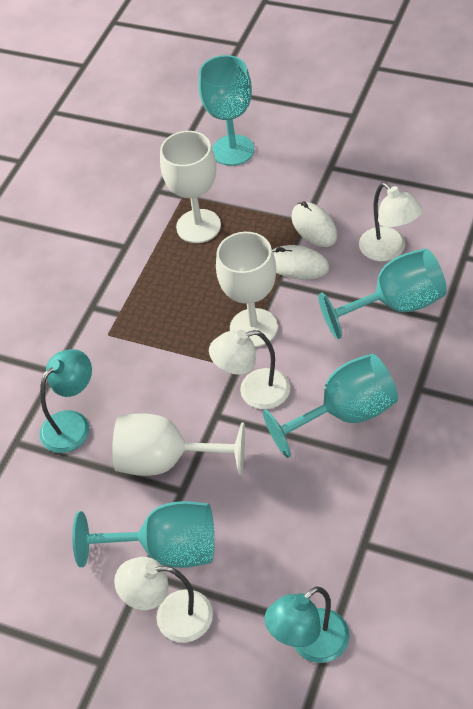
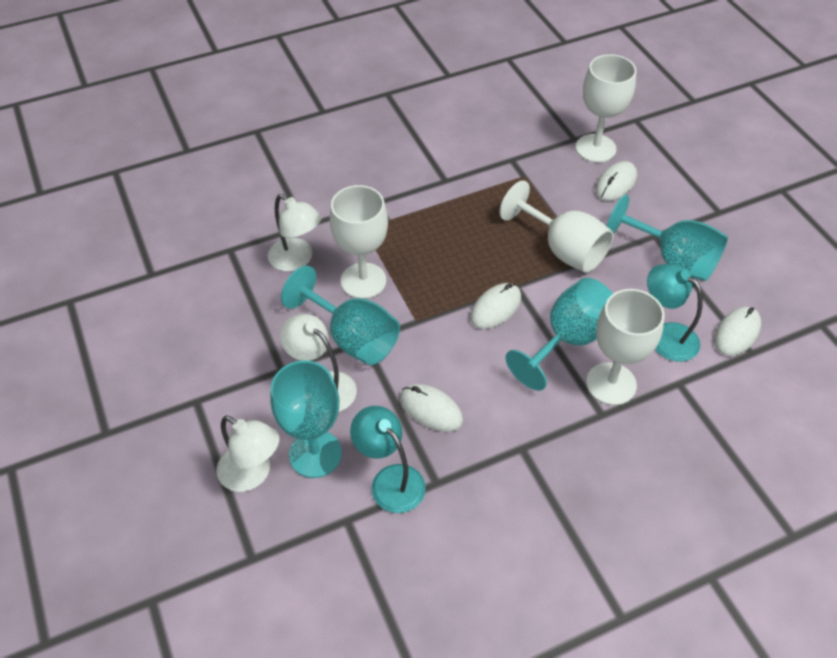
white goblet: [112,413,245,476] [160,131,221,243] [216,232,278,347] = 3 -> [330,185,388,299] [500,180,613,273] [576,54,637,163] [586,289,665,405] = 4
white mouse: [272,245,329,280] [291,201,338,247] = 2 -> [400,384,463,432] [470,283,521,329] [595,161,637,201] [714,307,761,356] = 4

